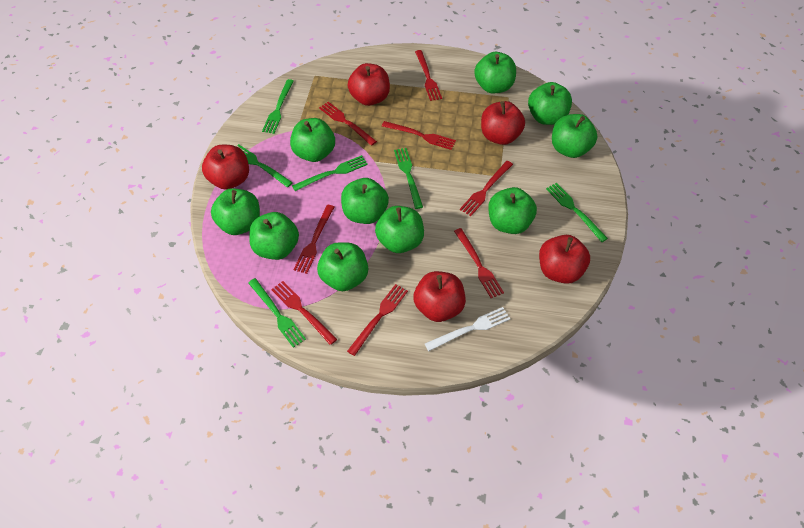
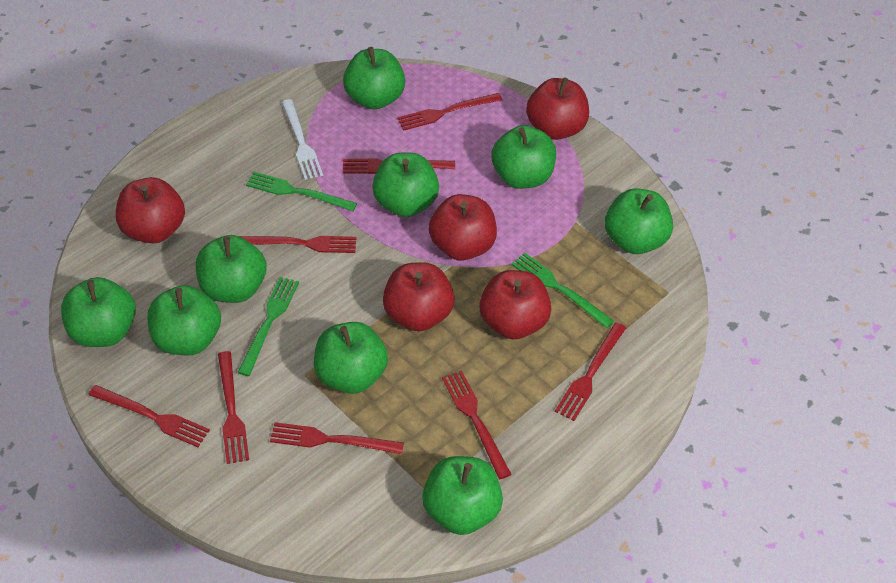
green apple: [211,188,260,235] [249,212,299,260] [290,118,335,162] [317,242,368,291] [341,178,389,224] [375,206,424,253] [474,52,516,94] [488,187,537,234] [528,82,572,125] [552,114,597,158] = 10 -> [61,277,136,347] [148,285,221,355] [196,235,267,303] [314,322,388,394] [343,47,405,109] [372,153,439,217] [422,456,503,535] [491,125,556,189] [605,188,673,254] = 9
green fork: [236,144,293,187] [248,278,306,348] [262,79,294,134] [292,155,368,191] [394,148,423,209] [546,183,608,242] = 6 -> [237,277,299,376] [246,172,357,211] [511,253,614,328] = 3

